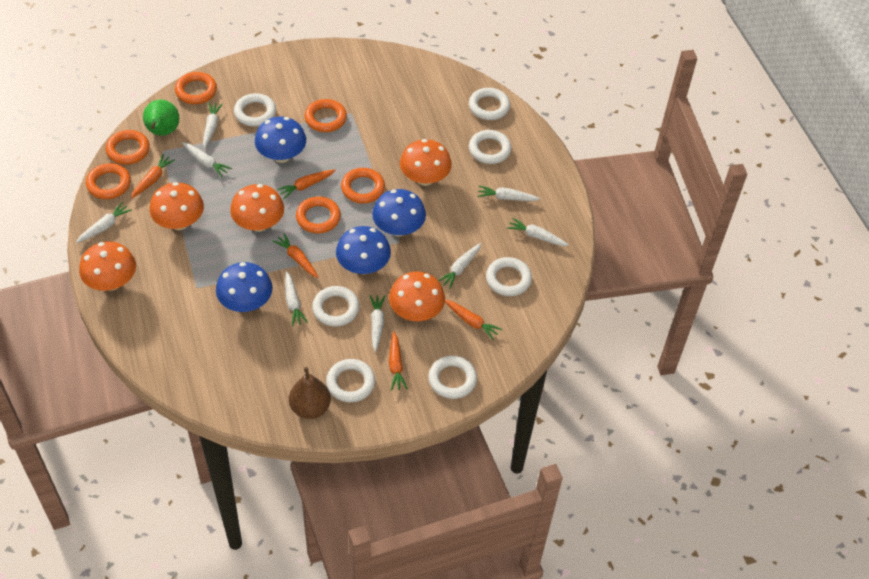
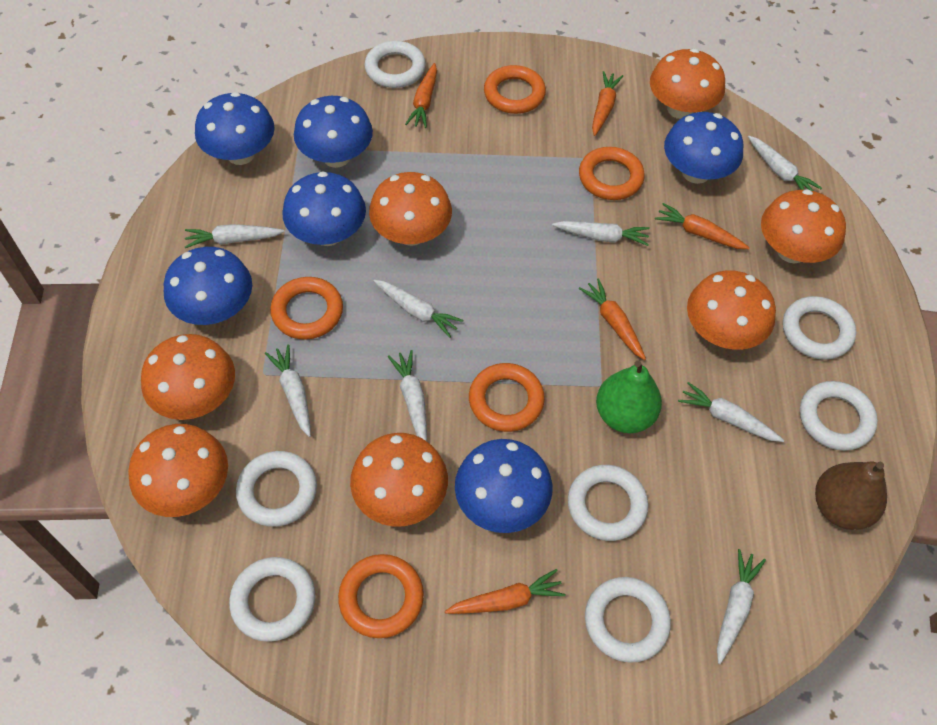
blue mushroom: [216,262,273,312] [255,117,306,163] [336,226,391,274] [372,189,426,236] = 4 -> [163,247,252,325] [195,92,275,165] [282,171,366,246] [294,96,373,168] [455,439,552,533] [664,112,743,184] = 6
orange mushroom: [79,242,136,291] [149,182,204,230] [230,184,284,232] [389,271,445,321] [400,139,452,186] = 5 -> [128,424,228,517] [141,334,235,420] [350,433,448,526] [369,172,452,246] [650,48,725,119] [687,270,776,350] [761,189,846,263] = 7
orange ring: [86,163,131,199] [106,130,150,165] [175,72,217,104] [296,197,341,233] [305,99,347,132] [341,168,385,204] = 6 -> [270,277,343,340] [338,554,424,638] [469,363,545,432] [484,65,546,114] [579,147,645,200] = 5

